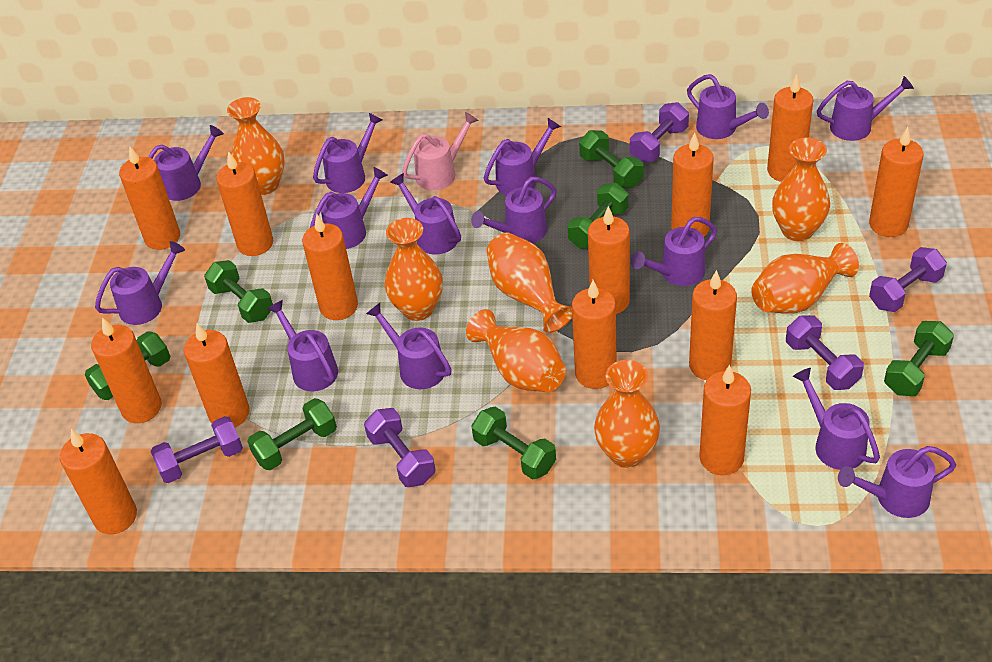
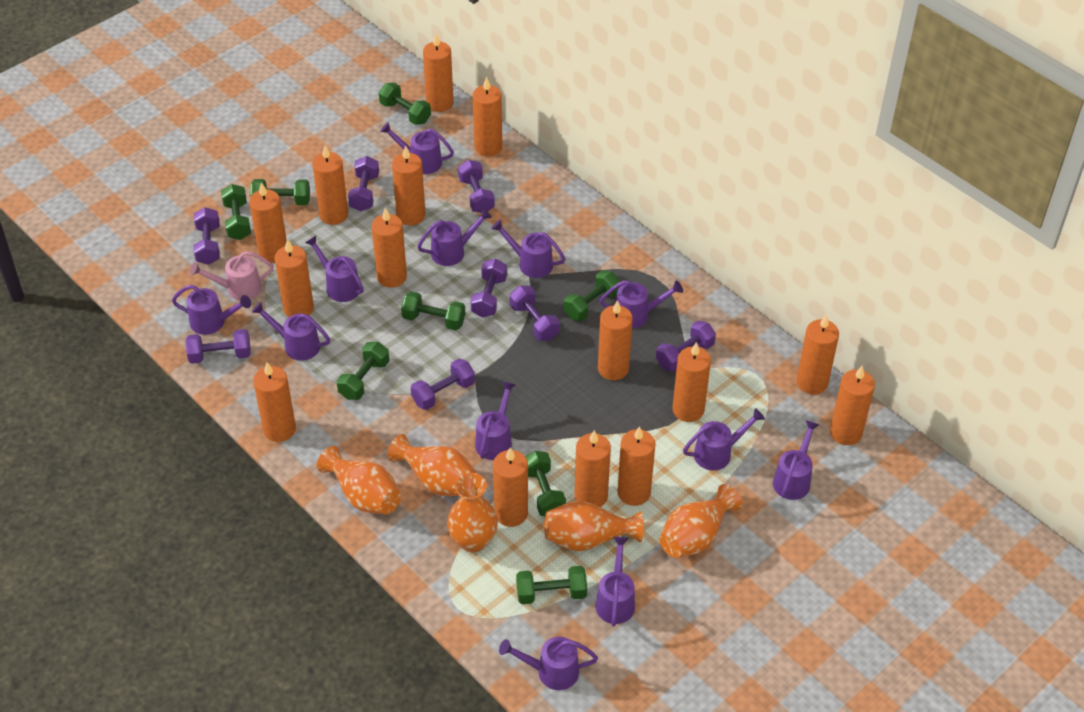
green dumbbell: [85,331,171,400] [204,260,273,323] [247,398,337,470] [471,407,556,479] [567,183,629,249] [579,130,644,188] [884,321,954,396] = 7 -> [221,184,251,240] [250,179,310,206] [336,342,390,400] [379,82,431,125] [401,291,465,330] [516,566,587,604] [525,451,566,516] [563,270,620,321] = 8
orange candle: [60,429,137,534] [91,317,162,423] [119,146,180,250] [184,323,250,427] [216,151,273,256] [302,214,358,320] [572,280,617,389] [588,206,630,314] [671,132,714,236] [689,270,737,380] [699,365,751,475] [767,74,813,182] [869,127,924,237] = 13 -> [249,182,287,263] [253,362,296,442] [274,239,314,317] [312,145,348,225] [372,207,407,288] [392,145,425,225] [423,34,453,112] [473,77,502,156] [493,447,528,527] [574,430,611,507] [598,300,633,380] [617,426,656,506] [672,342,711,422] [797,314,839,395] [830,366,875,445] = 15
orange vase: [227,97,285,195] [385,218,443,321] [466,309,566,392] [487,233,572,333] [594,360,660,468] [751,243,859,314] [772,138,830,241] = 7 -> [317,446,401,514] [388,434,477,496] [447,473,498,552] [544,501,644,551] [660,484,742,558] = 5
purple dumbbell: [151,416,243,483] [364,408,435,487] [630,102,689,162] [786,315,864,390] [869,247,947,312] = 5 -> [185,329,251,364] [193,207,220,265] [348,156,379,211] [411,359,475,410] [458,160,495,213] [470,258,507,317] [510,286,560,341] [656,321,716,372] = 8
purple watering can: [95,241,185,325] [148,125,224,201] [267,300,338,391] [310,167,388,249] [313,113,383,193] [366,303,452,389] [390,173,461,255] [471,177,556,243] [484,118,561,195] [631,217,717,286] [687,74,769,139] [793,368,880,470] [817,76,914,141] [838,446,956,518] = 14 -> [172,285,251,335] [252,302,330,360] [305,236,364,302] [380,122,454,174] [417,208,492,266] [475,381,516,460] [491,220,565,278] [499,636,598,690] [596,537,635,627] [600,280,683,328] [683,408,765,470] [773,420,819,500] = 12

